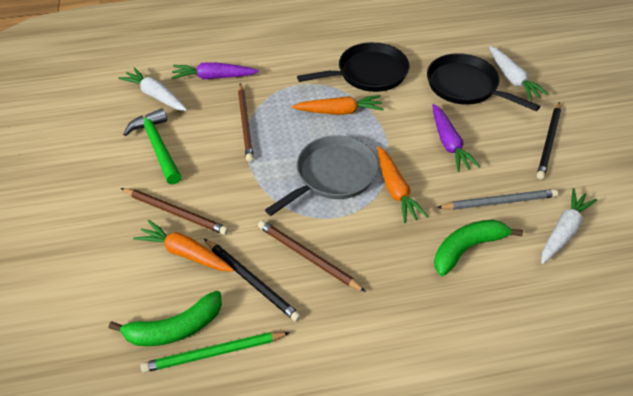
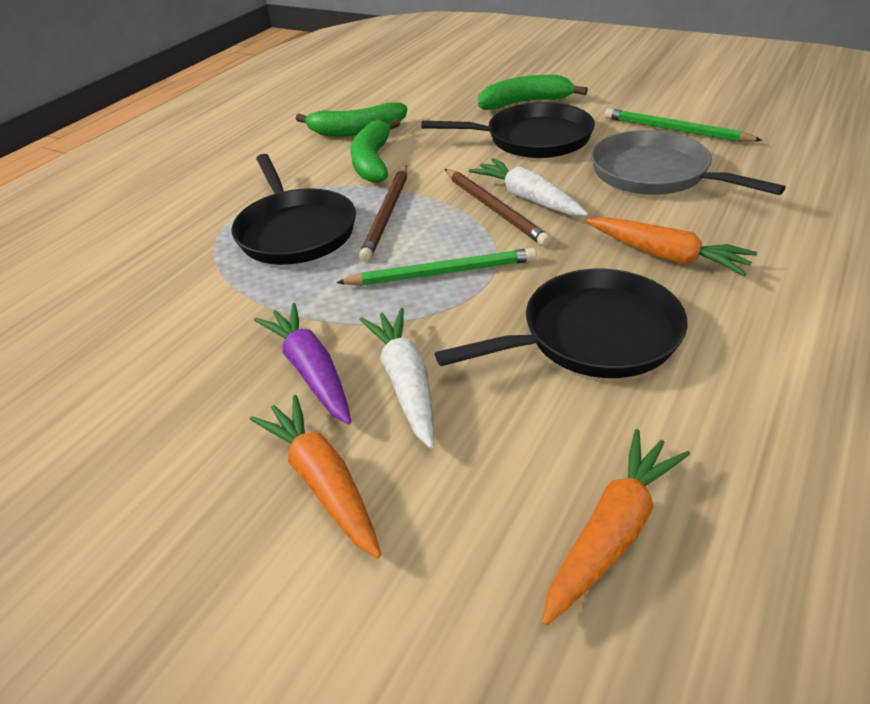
black pan: [297,42,409,92] [427,53,540,111] = 2 -> [231,154,356,265] [421,102,595,158] [435,268,687,378] = 3
black pencil: [204,239,301,322] [537,102,561,179] = 2 -> none = 0
brown pencil: [121,188,229,235] [238,83,254,162] [258,220,366,292] = 3 -> [359,165,407,262] [445,169,551,246] = 2
green banana: [109,291,222,346] [434,220,523,276] = 2 -> [296,102,407,137] [351,118,400,183] [478,75,588,110] = 3
green hammer: [123,108,181,184] = 1 -> none = 0
green pencil: [141,332,290,373] = 1 -> [336,248,537,286] [605,108,763,142] = 2
grey pencil: [437,189,558,210] = 1 -> none = 0
purple carrot: [171,62,259,79] [432,104,480,172] = 2 -> [254,303,351,424] = 1
white carrot: [118,67,187,111] [489,46,549,101] [541,188,598,264] = 3 -> [360,308,434,448] [469,158,588,216] = 2

